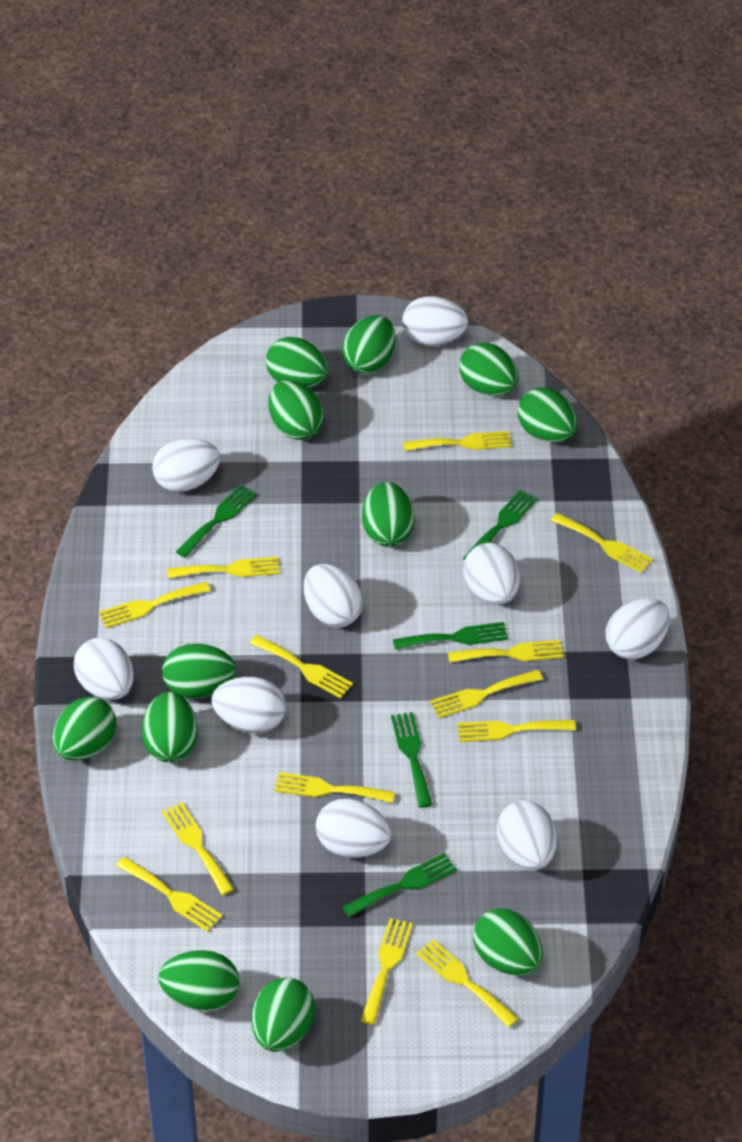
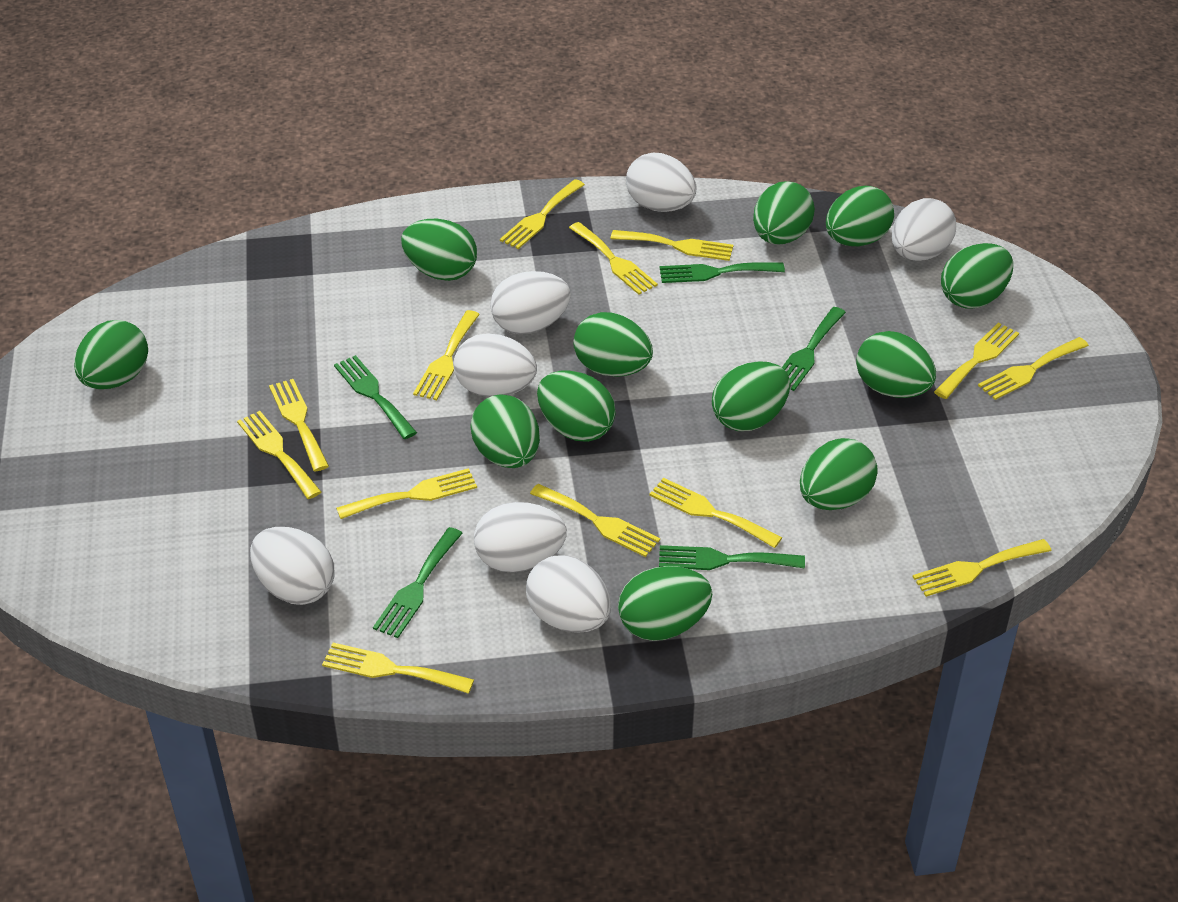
white egg: [74,638,134,700] [152,438,220,492] [212,677,286,733] [304,564,363,627] [316,799,391,858] [402,296,468,346] [463,543,520,604] [497,801,557,870] [606,598,670,660] = 9 -> [250,527,335,605] [454,333,537,397] [474,502,567,573] [490,271,571,334] [526,555,611,633] [626,153,697,212] [892,198,956,261] = 7

